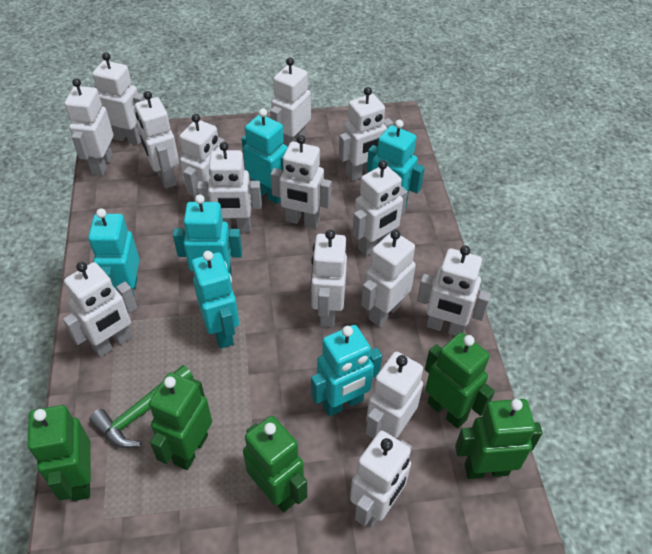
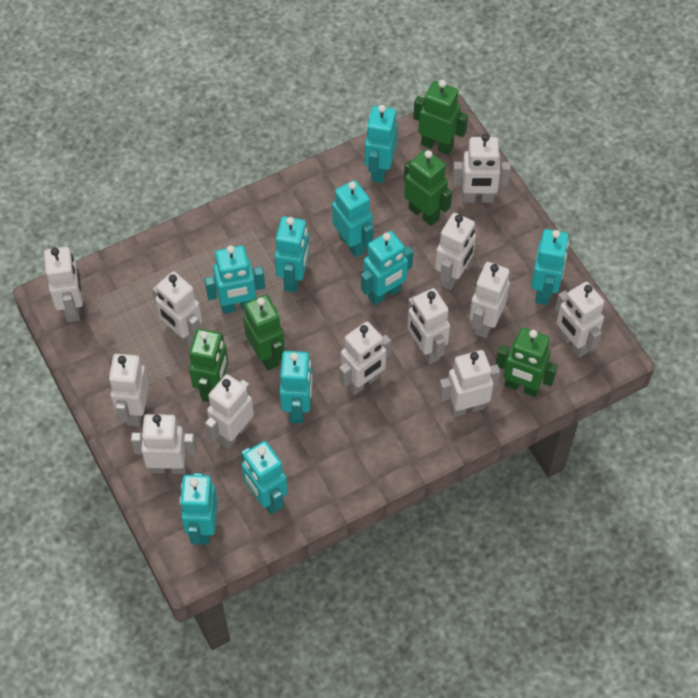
green hammer: [89,365,193,448] = 1 -> none = 0
turquoise robot: [88,208,139,296] [173,194,242,277] [191,251,239,349] [242,108,288,204] [311,325,382,416] [367,120,425,209] = 6 -> [180,473,218,545] [205,245,265,314] [241,441,288,514] [275,216,309,292] [280,351,313,423] [332,180,374,258] [361,231,413,305] [365,105,397,183] [531,229,569,305] = 9
white robot: [63,262,137,358] [65,78,113,176] [92,52,145,145] [135,91,179,189] [180,114,225,202] [197,142,262,232] [270,58,311,147] [271,135,332,228] [311,230,347,327] [339,87,393,181] [350,431,412,527] [352,160,408,256] [361,230,416,326] [366,352,423,440] [417,246,491,336] = 15 -> [44,247,83,322] [109,354,149,427] [131,414,196,474] [152,271,202,347] [205,374,254,449] [339,322,391,395] [408,288,450,364] [435,213,476,290] [439,350,500,417] [452,134,511,203] [469,262,510,338] [555,282,604,358] = 12

